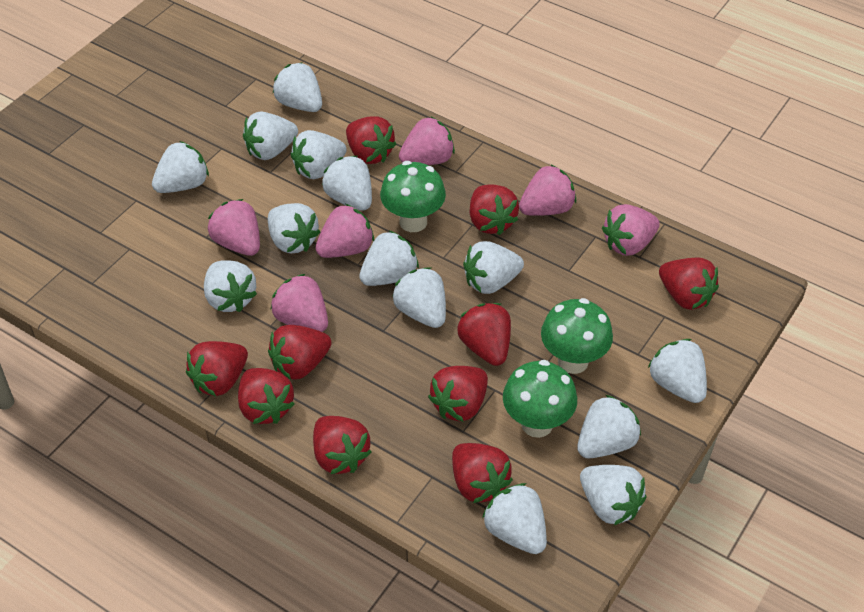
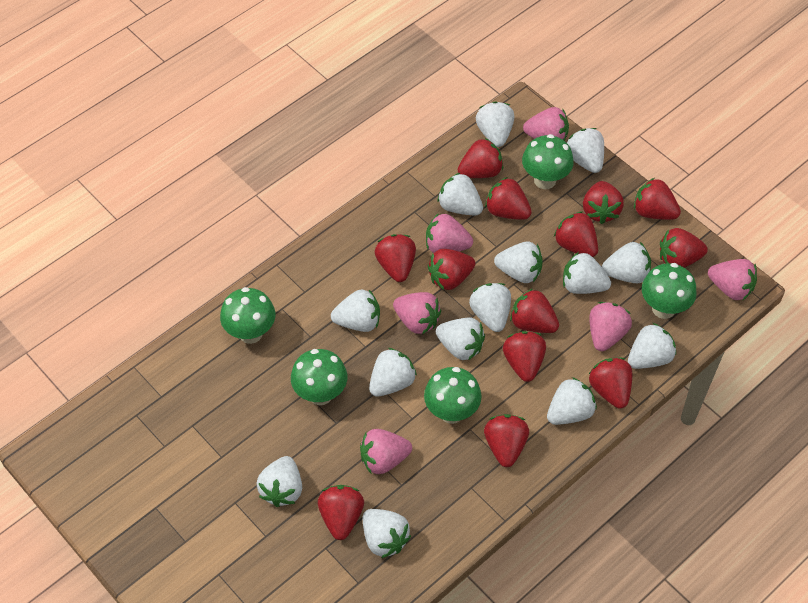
green mushroom: [380,161,446,232] [503,360,577,438] [541,298,613,374] = 3 -> [220,287,275,344] [291,349,347,405] [424,367,482,424] [522,134,574,189] [642,263,697,319] = 5
red strawberry: [186,341,248,396] [238,368,295,424] [268,325,331,379] [313,416,371,474] [346,116,396,164] [428,366,488,422] [452,443,513,503] [458,303,511,366] [470,184,519,235] [659,258,719,310] = 10 -> [318,485,364,540] [375,234,416,282] [428,249,475,290] [458,138,503,178] [484,414,529,467] [485,177,532,220] [503,331,546,382] [510,289,559,333] [554,211,598,257] [583,181,624,224] [589,358,632,409] [634,178,681,220] [660,228,708,267] = 13

